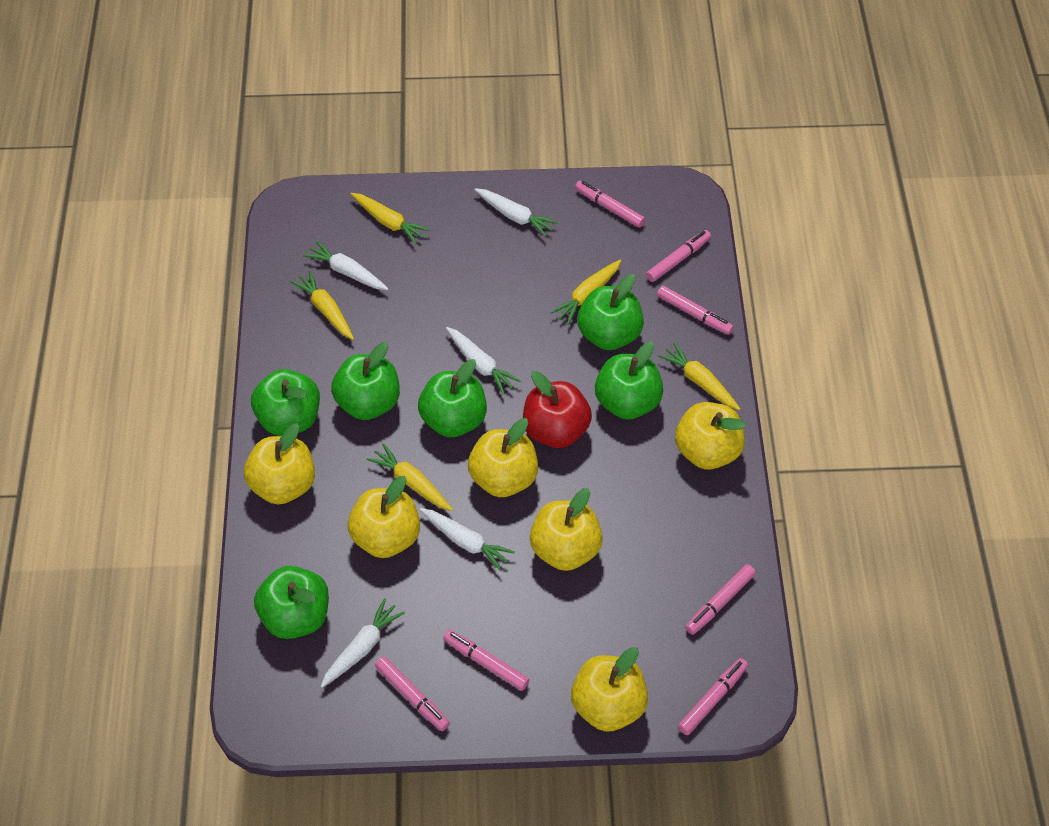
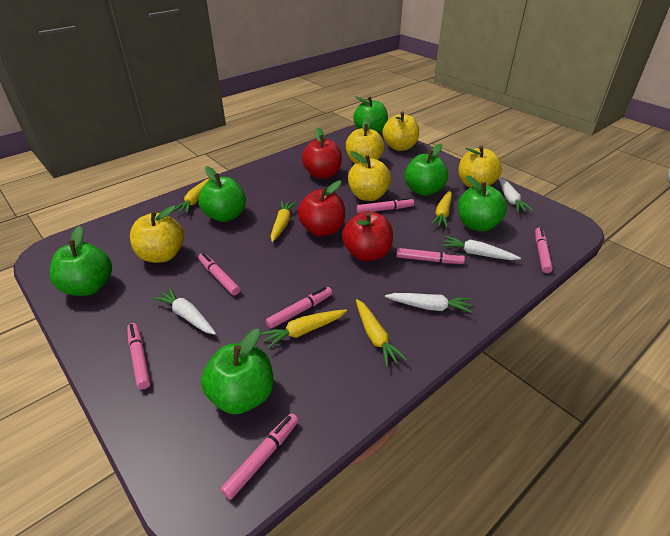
red apple: [523,371,592,448] = 1 -> [298,180,345,237] [302,128,342,179] [342,211,393,261] = 3
white carrot: [303,241,388,290] [320,598,405,688] [419,508,515,571] [446,327,521,395] [474,188,558,237] = 5 -> [152,287,216,335] [385,293,473,313] [442,236,521,260] [499,177,533,213] = 4
yellow apple: [244,423,315,504] [348,476,420,558] [468,418,538,497] [530,488,603,571] [571,647,648,732] [675,402,746,469] = 6 -> [130,206,184,263] [346,117,384,164] [348,151,391,201] [382,112,419,151] [458,146,502,188] = 5

